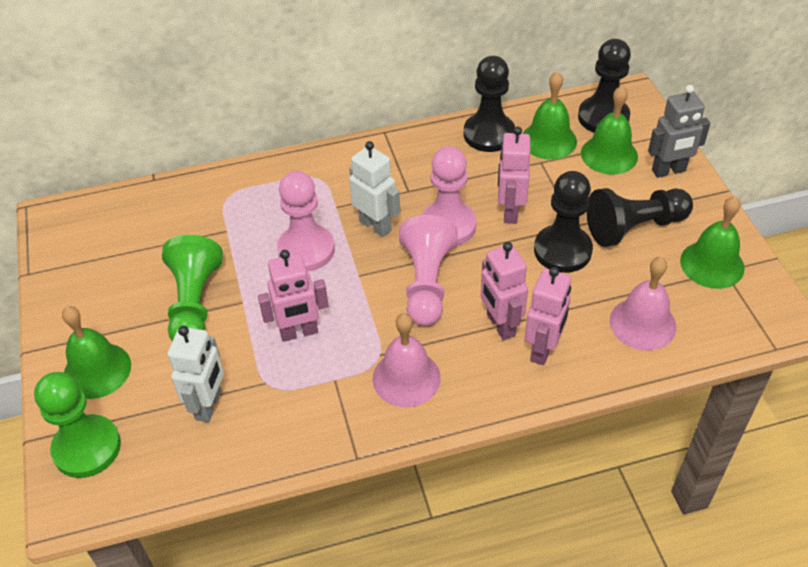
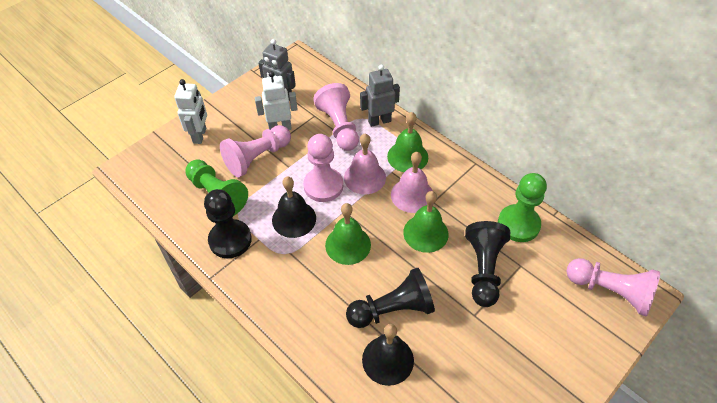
black bell: none = 0 -> [272,176,316,238] [362,324,414,386] = 2
black pawn: [464,56,515,152] [534,171,593,273] [578,39,631,132] [586,188,693,247] = 4 -> [204,189,252,258] [346,268,435,328] [465,221,510,307] = 3
green bell: [62,306,131,399] [523,71,577,160] [581,86,638,174] [680,196,745,289] = 4 -> [325,203,371,265] [387,112,428,172] [403,191,449,253] = 3
grey robot: [648,85,710,178] = 1 -> [258,39,296,101] [360,65,400,127] = 2
pink pawn: [277,171,335,271] [399,215,458,326] [421,146,477,246] = 3 -> [220,125,291,178] [303,134,343,202] [313,83,359,151] [567,258,660,316] = 4
pink robot: [258,250,328,342] [481,242,528,340] [498,127,530,224] [525,267,571,365] = 4 -> none = 0

